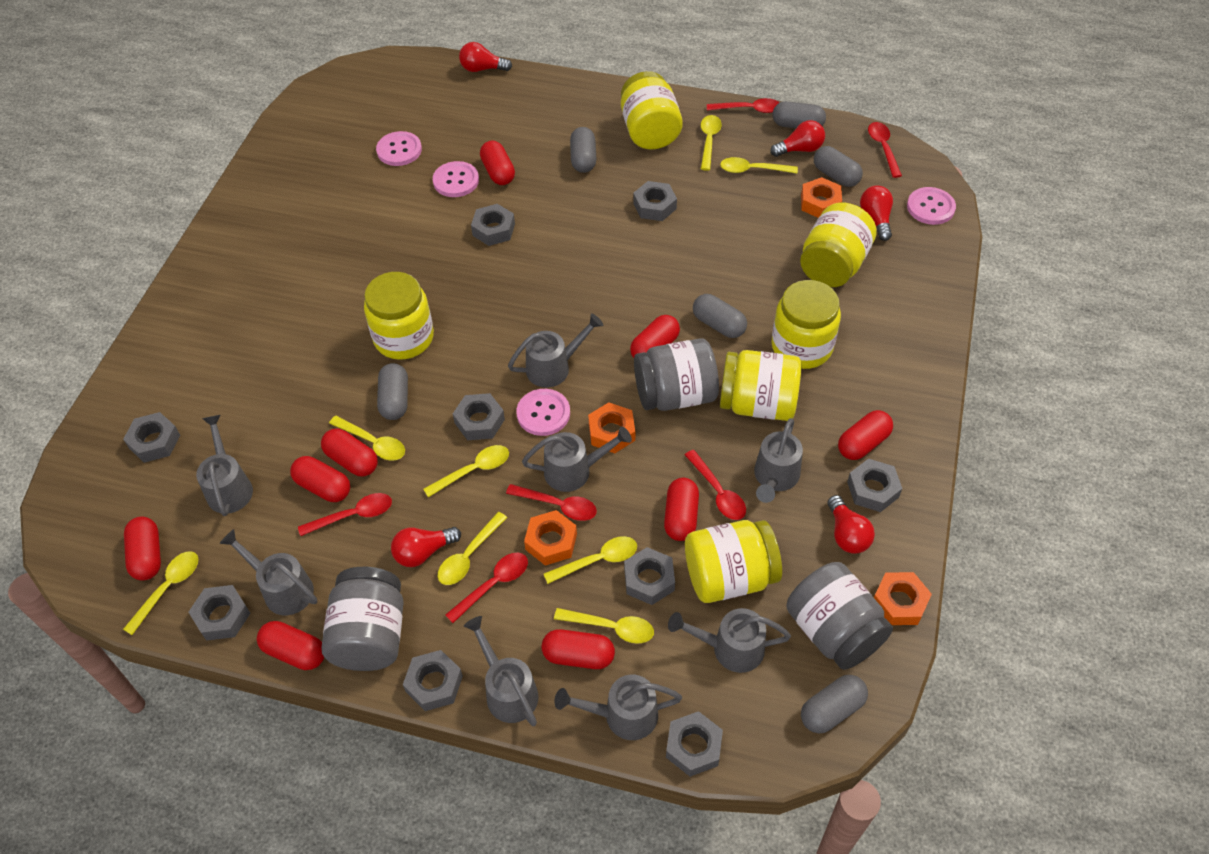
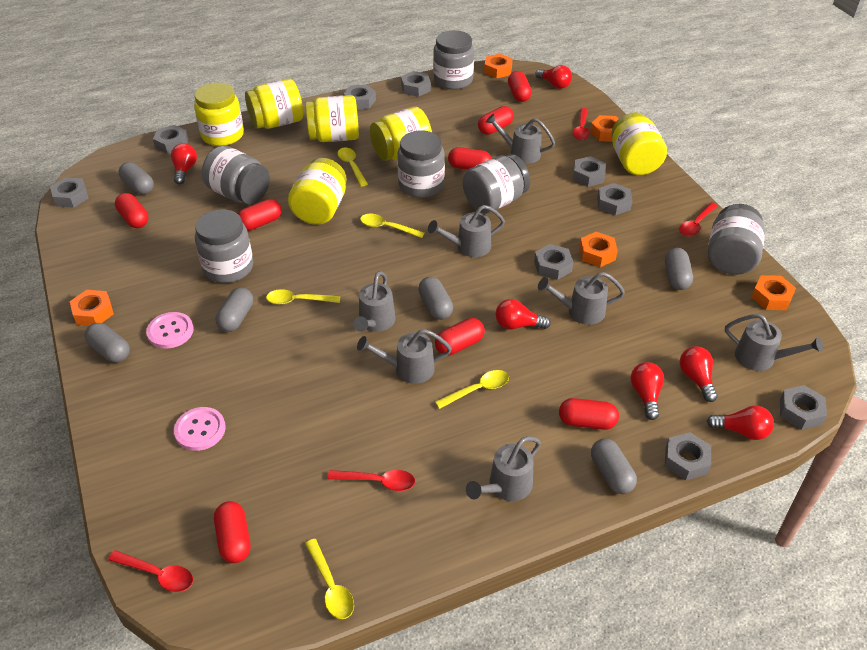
grey jar: [321,567,404,671] [634,338,719,411] [786,562,893,670] = 3 -> [195,209,253,283] [202,145,270,205] [397,130,445,198] [433,30,474,90] [463,154,530,214] [708,204,765,275] = 6
grey watering can: [196,415,253,516] [220,529,317,615] [464,616,538,726] [508,313,603,388] [522,426,632,492] [554,675,682,740] [668,608,791,673] [754,418,803,503] = 8 -> [353,271,396,332] [357,329,452,384] [428,205,505,257] [466,436,541,501] [486,114,555,164] [538,272,625,325] [725,314,823,371] = 7
orange nut: [524,510,577,566] [588,402,635,453] [801,177,842,218] [874,572,932,625] = 4 -> [70,290,114,326] [484,54,513,78] [579,232,618,267] [590,115,619,142] [751,276,796,310] = 5
pink button: [376,131,422,166] [433,161,479,197] [517,389,570,436] [907,187,956,225] = 4 -> [146,312,194,349] [174,407,226,451] = 2
red capsule: [124,517,161,580] [257,621,324,670] [290,456,350,502] [321,429,378,477] [480,141,515,185] [541,629,615,669] [630,315,680,358] [664,478,699,541] [838,410,893,460] = 9 -> [115,193,148,228] [214,501,250,563] [238,199,282,231] [435,318,485,355] [448,147,492,170] [478,106,514,135] [508,71,532,102] [559,398,619,430] = 8
red light bulb: [391,527,461,567] [459,42,512,72] [770,120,825,157] [827,495,875,554] [860,185,893,241] = 5 -> [171,143,197,185] [495,299,551,329] [535,65,572,89] [630,362,664,420] [680,346,718,402] [707,406,774,440] = 6
red spoon: [298,493,392,536] [445,552,528,623] [506,484,597,521] [685,450,746,520] [707,98,779,113] [868,122,902,178] = 6 -> [108,550,193,592] [327,470,415,491] [573,108,590,140] [679,202,718,237] = 4
yellow spoon: [123,551,198,635] [329,416,405,461] [423,445,509,497] [438,512,507,585] [544,536,637,584] [554,608,654,644] [701,115,722,171] [720,157,798,173] = 8 -> [266,289,340,305] [305,539,354,619] [338,147,368,187] [360,214,425,238] [435,370,509,409] = 5

